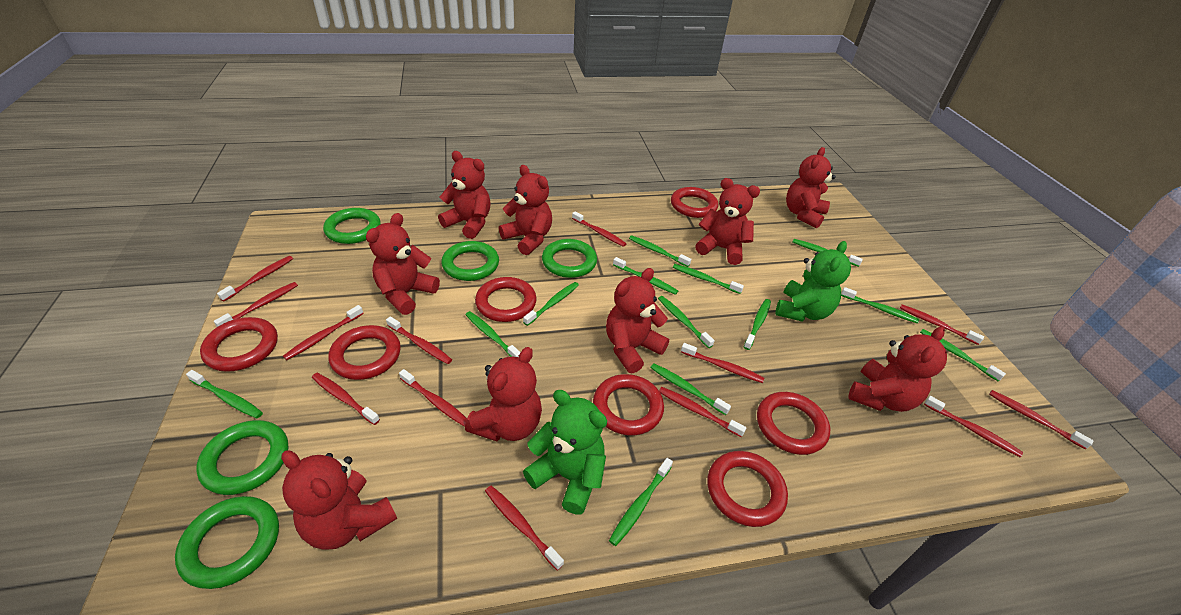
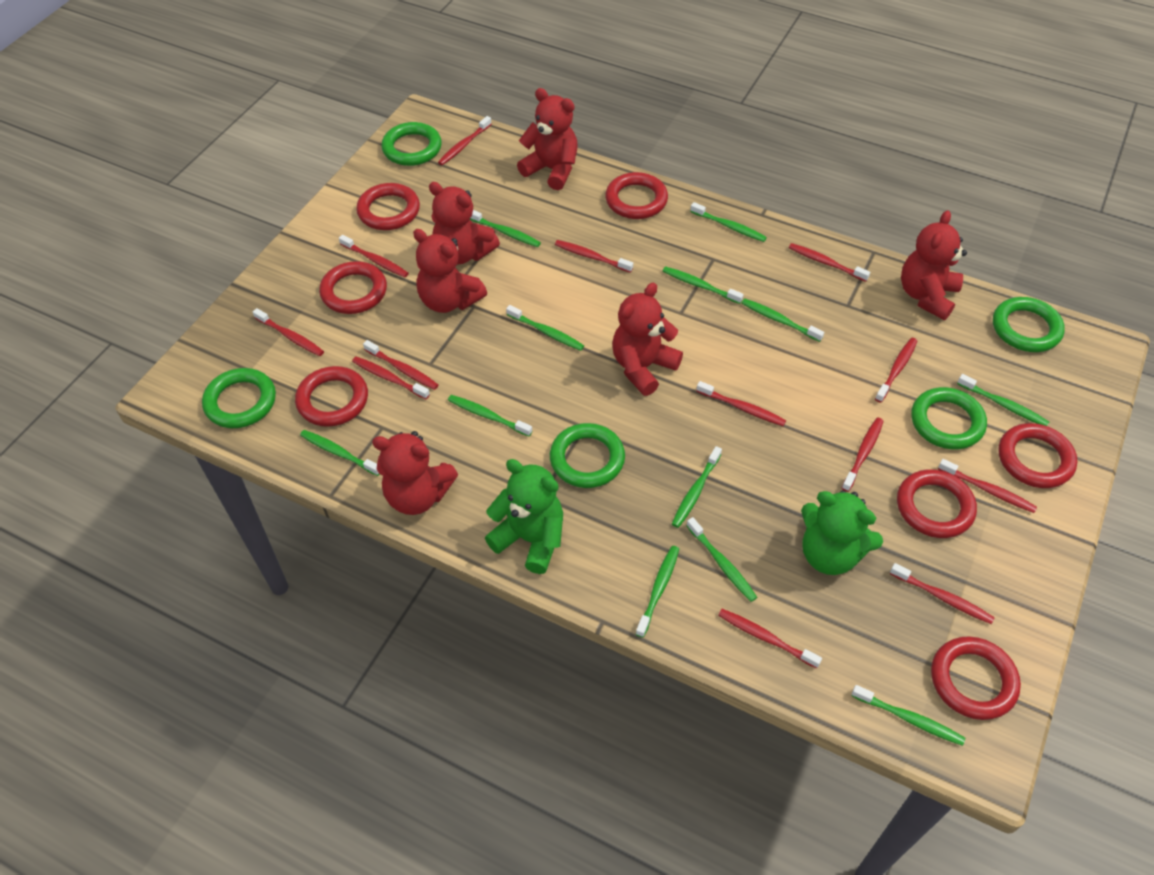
green toothbrush: [186,370,263,418] [465,311,521,357] [523,282,579,326] [609,458,673,546] [613,257,678,295] [629,235,692,267] [650,363,731,415] [658,296,715,348] [673,264,744,294] [744,299,771,350] [793,239,863,267] [841,287,919,323] [920,329,1006,381] = 13 -> [300,430,380,476] [448,395,532,437] [470,210,541,247] [506,305,584,351] [636,546,679,638] [663,266,744,304] [672,446,722,528] [687,517,757,602] [690,202,767,242] [742,299,824,342] [852,685,965,746] [957,374,1049,426] = 12
red teddy bear: [281,451,397,550] [366,213,440,315] [438,151,491,239] [465,347,542,441] [499,165,552,255] [606,268,669,373] [695,178,760,265] [786,147,836,228] [848,327,947,412] = 9 -> [372,431,458,515] [413,229,487,313] [429,182,500,264] [517,88,578,190] [612,283,683,396] [901,210,967,320] = 6

